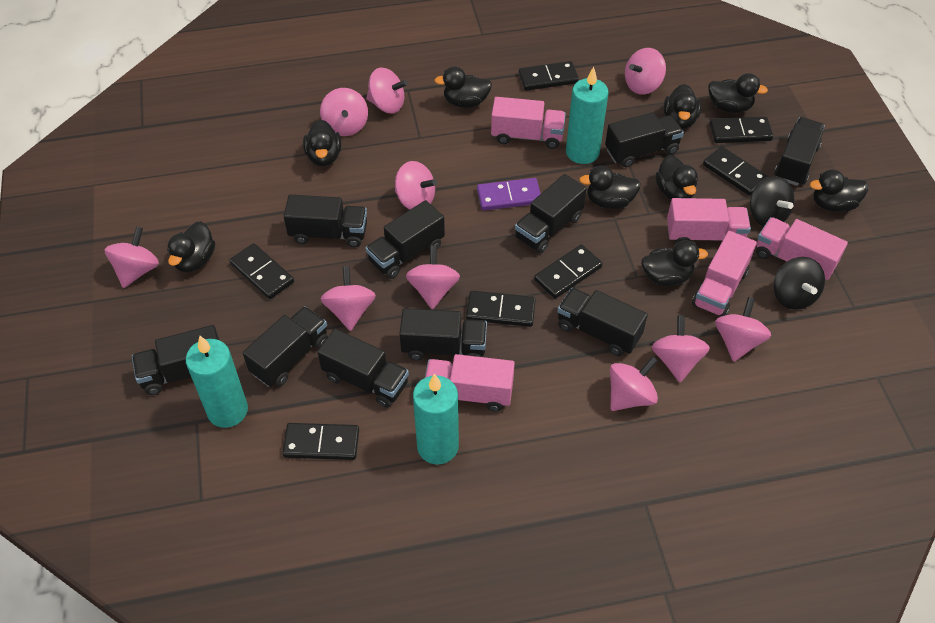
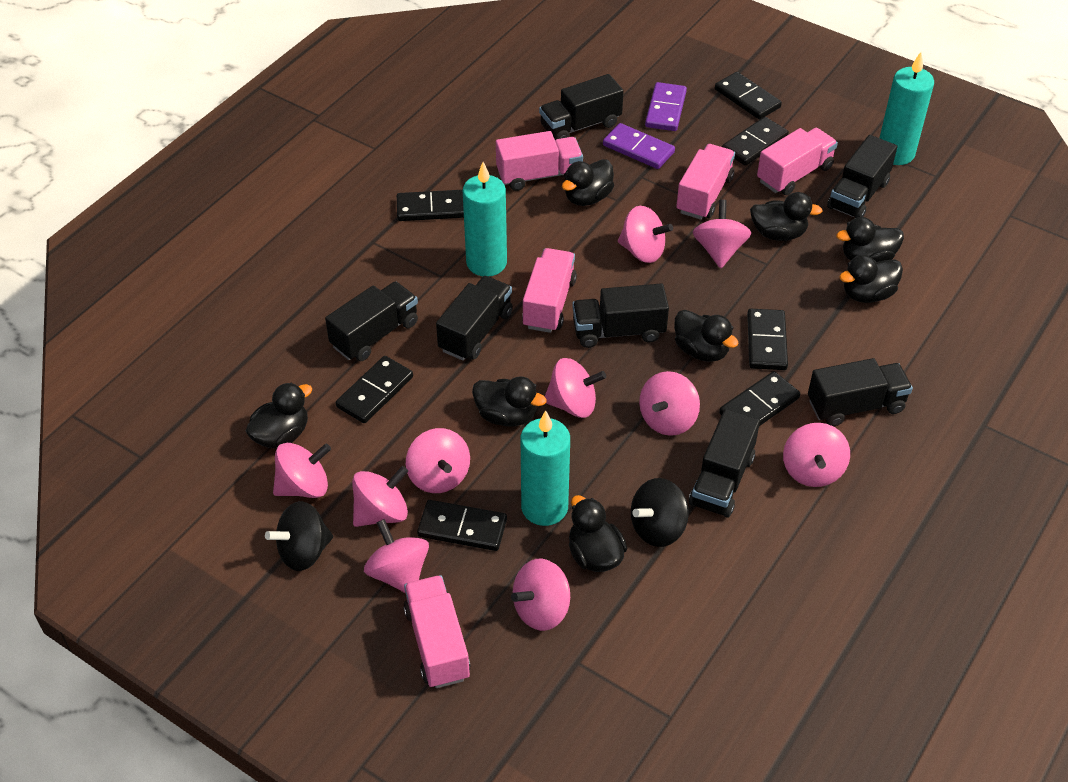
black duck: [167,221,215,272] [303,120,341,166] [434,66,492,108] [579,166,641,209] [641,240,708,287] [655,155,698,200] [664,84,701,129] [708,73,768,113] [810,170,868,212] = 9 -> [246,383,312,449] [472,376,547,427] [562,159,614,206] [569,495,627,572] [674,310,739,362] [750,192,823,241] [836,217,904,262] [839,255,903,303] = 8
black truck: [132,325,219,395] [243,306,328,387] [284,195,367,247] [317,329,409,408] [365,200,445,279] [399,308,487,361] [515,174,587,253] [557,288,648,356] [605,112,684,167] [774,117,825,186] = 10 -> [325,281,418,361] [436,276,513,361] [539,74,624,140] [572,283,669,348] [689,409,760,517] [808,358,913,426] [827,135,897,218] = 7
purple domino: [477,178,541,211] = 1 -> [603,123,675,169] [645,82,687,131] = 2

